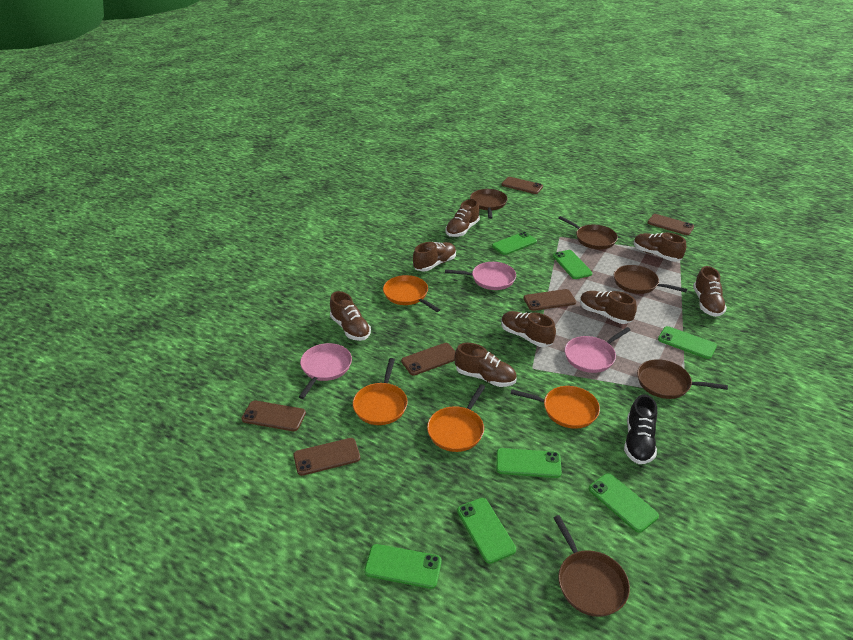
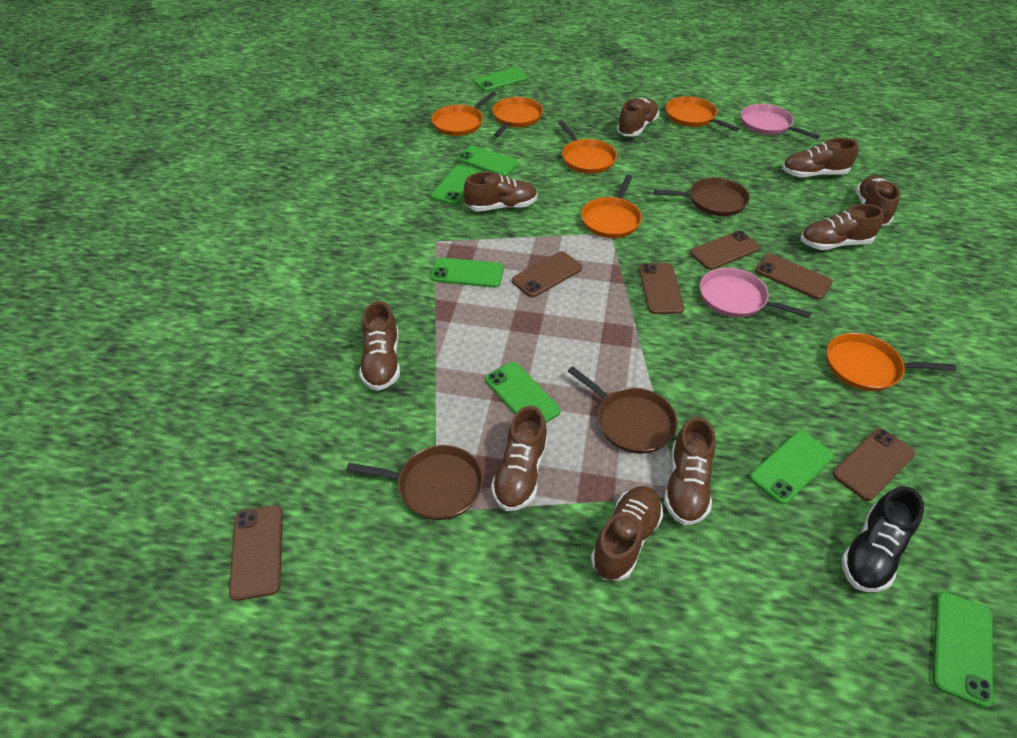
brown pan: [470,189,508,219] [554,515,630,617] [558,216,618,249] [614,265,687,294] [637,359,728,399] = 5 -> [346,445,483,520] [568,366,677,454] [654,177,750,216] = 3
brown shoe: [330,291,371,341] [413,242,456,271] [446,199,480,237] [455,343,517,387] [501,311,556,347] [580,291,637,324] [634,233,686,261] [693,266,727,317] = 8 -> [359,301,400,391] [463,172,537,211] [491,406,548,511] [591,486,663,581] [617,98,659,137] [664,417,716,525] [782,138,859,177] [801,204,884,250] [856,175,900,226] = 9
orange pan: [353,358,408,425] [383,275,440,312] [427,384,486,452] [511,386,600,429] = 4 -> [432,92,497,136] [492,97,543,137] [558,121,617,174] [581,175,642,238] [666,96,740,131] [827,333,956,391] = 6
pink pan: [299,343,352,399] [445,262,516,290] [565,327,631,373] = 3 -> [700,268,812,318] [741,104,820,139] = 2

